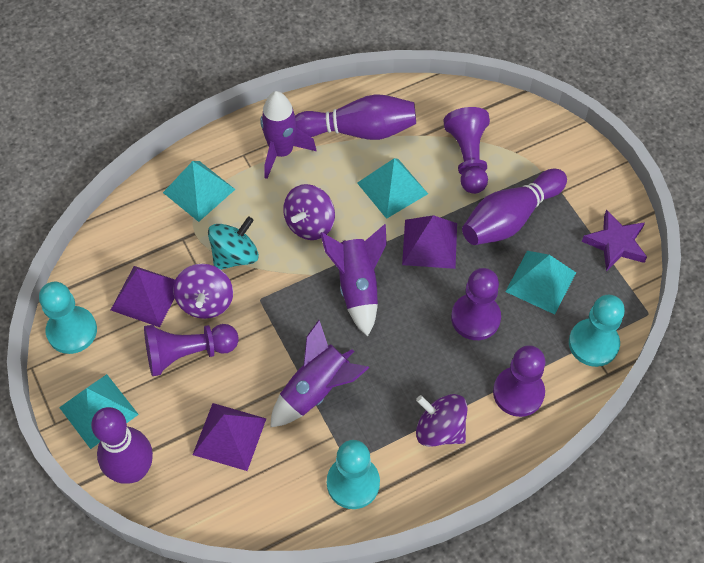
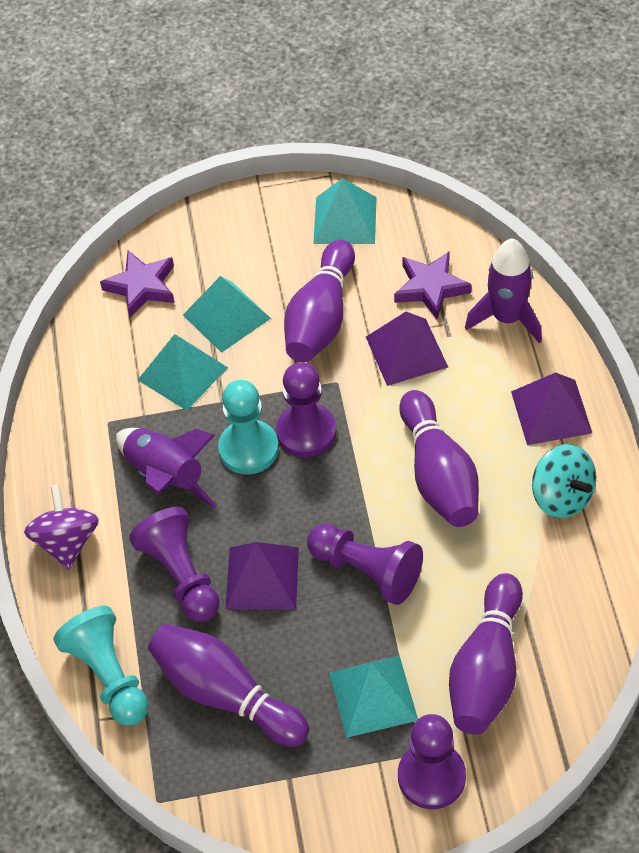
purple bowling pin: [91,407,153,484] [295,94,416,140] [462,169,567,245] = 3 -> [148,623,309,747] [284,239,355,362] [400,390,479,527] [449,573,523,735] = 4
purple rocket: [260,91,316,179] [270,320,369,427] [320,224,387,337] = 3 -> [116,428,217,508] [465,238,542,343] = 2
purple spinning top: [173,264,233,319] [283,184,335,240] [416,394,468,447] = 3 -> [24,485,99,569] = 1
purple star: [582,210,647,271] = 1 -> [100,250,175,318] [394,251,472,319] = 2
turquoise pawn: [39,282,97,354] [327,440,380,509] [569,295,625,367] = 3 -> [53,606,149,726] [218,380,279,475] = 2

